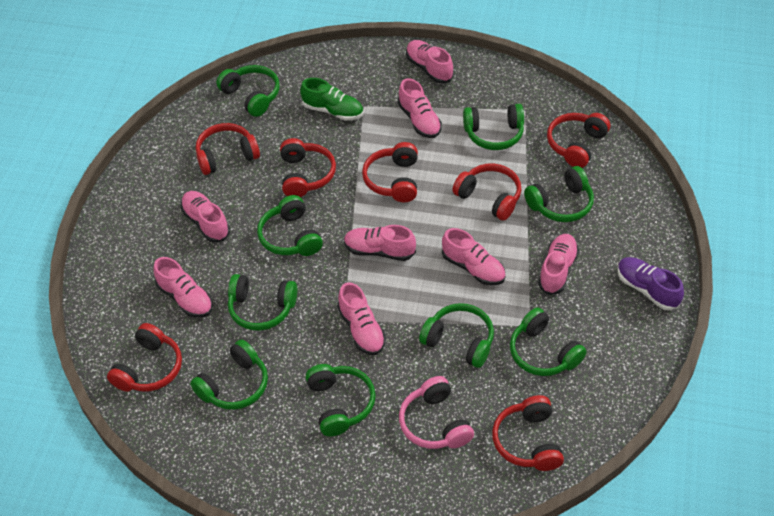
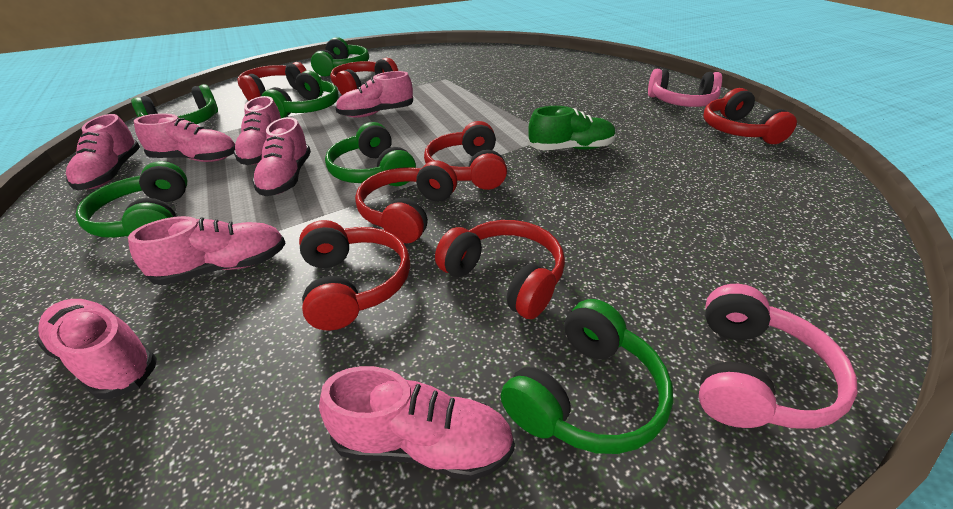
green headphones: [190,339,268,410] [216,65,280,117] [228,274,297,331] [257,195,323,256] [306,364,376,436] [419,303,494,368] [463,104,524,150] [510,308,587,376] [524,166,594,222] = 9 -> [75,161,187,238] [131,84,218,124] [262,70,339,118] [311,37,369,77] [325,122,416,186] [500,299,673,454] = 6
pink headphones: [399,376,474,449] = 1 -> [648,69,722,107] [699,284,858,429] = 2
purple shoe: [618,257,684,311] = 1 -> none = 0

